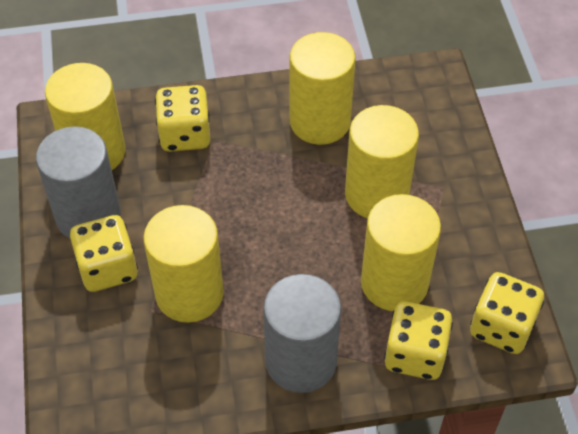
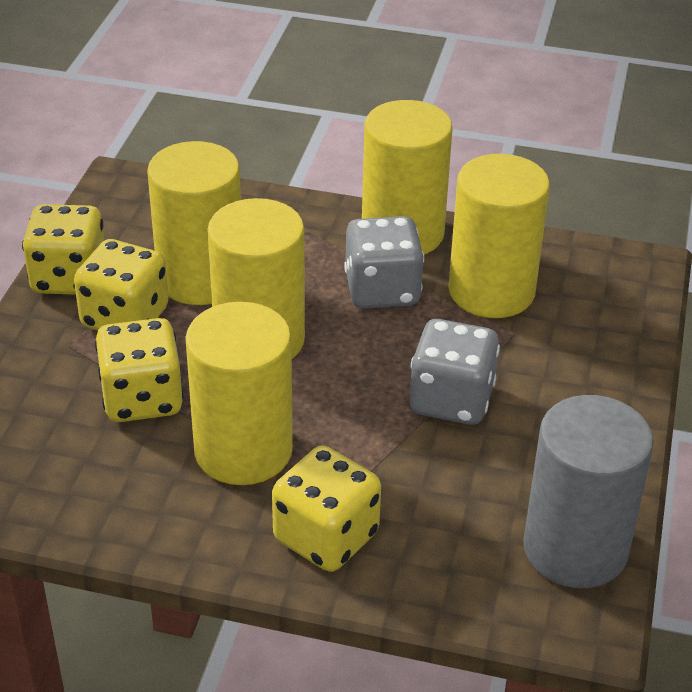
grey cylinder: [36,126,121,238] [263,274,341,393] = 2 -> [523,395,653,588] = 1
grey dice: none = 0 -> [344,216,424,309] [410,319,500,425] = 2

